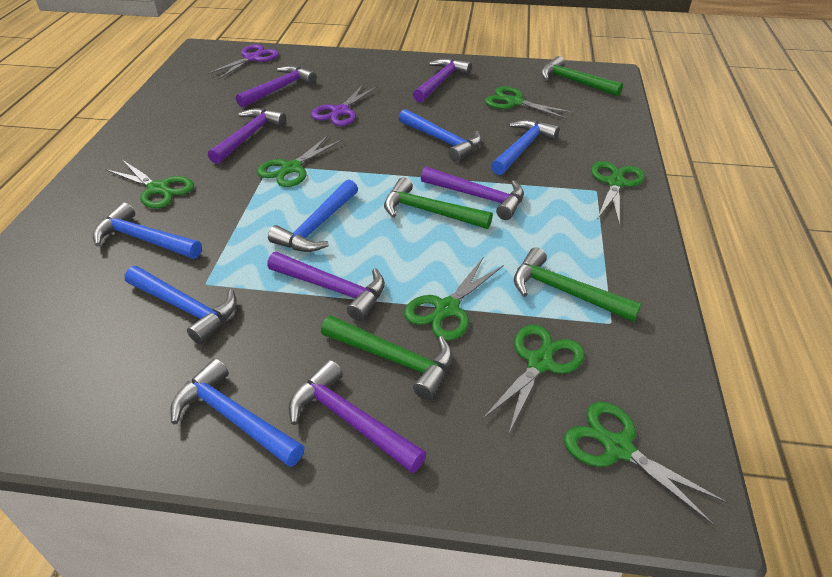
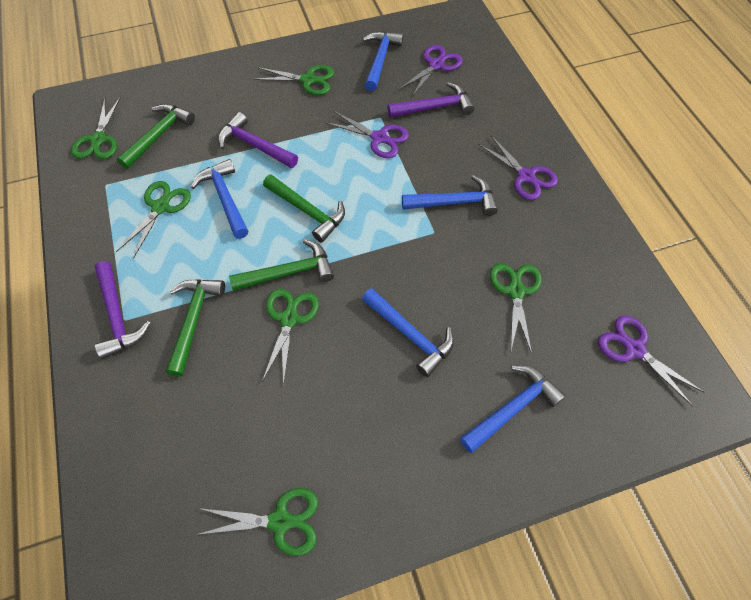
blue hammer: [93,202,202,259] [125,266,237,344] [170,358,305,467] [268,179,358,252] [399,109,482,162] [491,119,559,175] = 6 -> [191,159,248,239] [362,288,454,377] [363,31,404,91] [402,175,498,216] [460,365,566,453] = 5
green scissors: [105,160,194,208] [257,136,343,187] [404,258,504,341] [482,325,585,433] [485,86,573,119] [564,402,728,526] [591,161,645,225] = 7 -> [71,97,121,159] [116,181,191,259] [196,488,318,556] [254,65,334,95] [262,289,319,386] [490,263,542,354] = 6
purple hammer: [208,108,286,164] [236,65,317,108] [267,252,385,321] [289,360,427,473] [413,58,472,103] [421,167,524,220] = 6 -> [95,261,151,359] [218,112,298,168] [388,82,475,118] = 3
purple scissors: [207,44,279,80] [311,84,378,126] = 2 -> [325,111,409,158] [399,45,463,98] [478,135,558,200] [598,315,704,407] = 4

